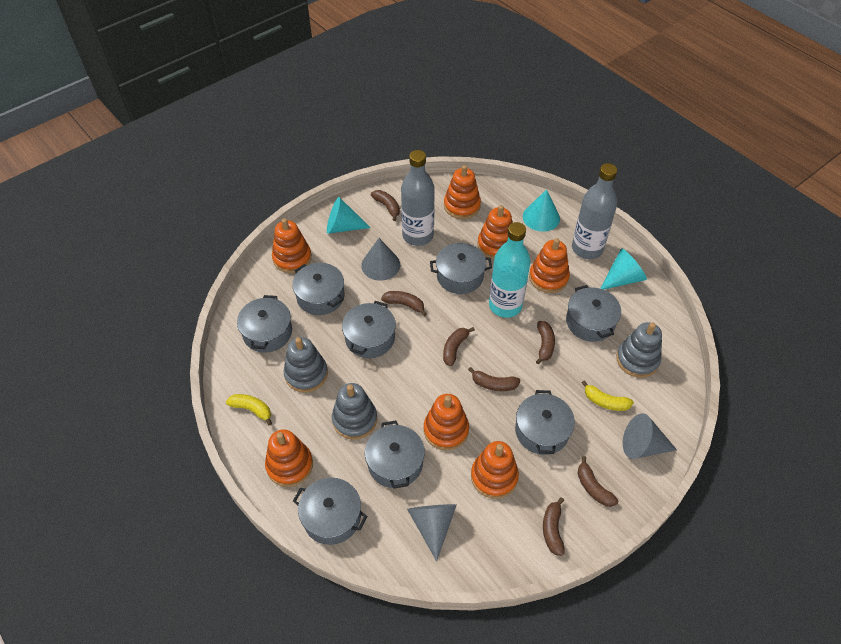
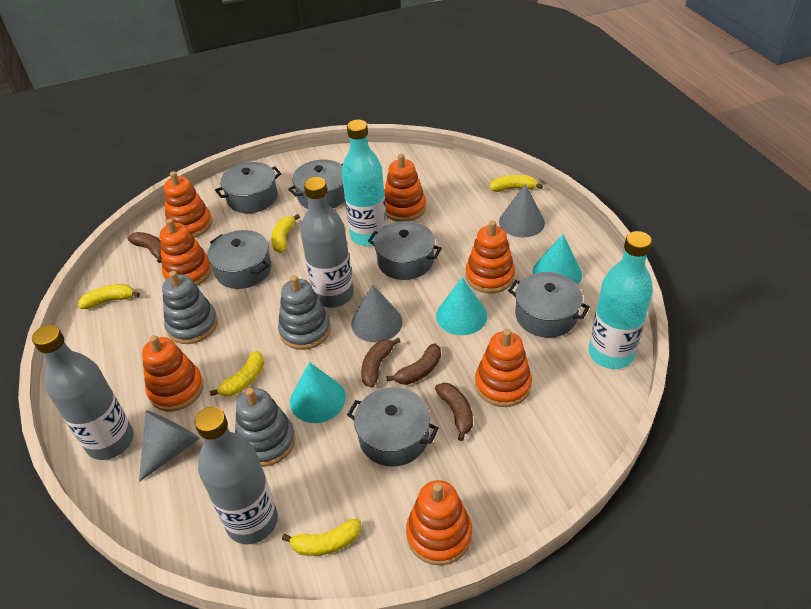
brown banana: [371,190,400,221] [381,291,427,316] [443,327,475,366] [468,367,520,391] [536,321,555,364] [543,497,565,556] [578,456,619,507] = 7 -> [127,232,162,263] [361,337,401,387] [386,344,441,385] [435,383,473,441] = 4
grey bottle: [401,150,435,246] [572,163,617,259] = 2 -> [32,325,134,460] [195,407,278,544] [300,177,353,308] = 3
grey pot: [237,295,292,353] [292,263,344,315] [293,478,367,545] [342,301,396,358] [365,421,425,489] [430,243,492,294] [515,390,575,455] [566,285,621,342] = 8 -> [208,230,271,289] [215,162,281,213] [288,160,345,209] [347,387,439,467] [368,221,442,280] [508,272,590,338] = 6
turquoise bottle: [489,222,531,318] = 1 -> [342,120,387,246] [589,231,653,369] = 2
yellow banana: [226,394,272,425] [582,380,634,411] = 2 -> [78,284,140,309] [210,351,264,397] [271,214,300,253] [282,518,361,556] [489,175,543,192] = 5

